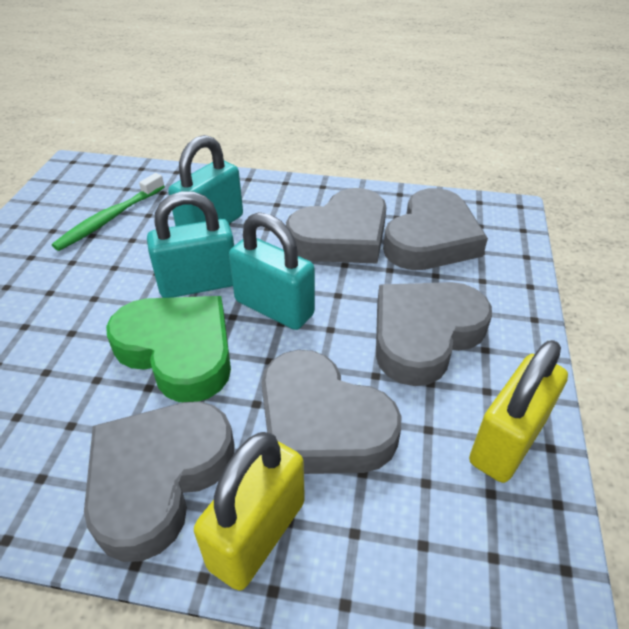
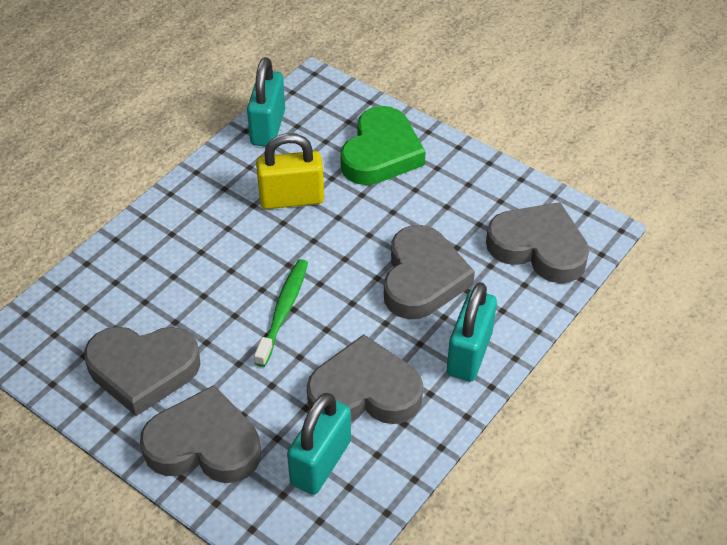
yellow padlock: [194,432,305,591] [469,340,568,483] = 2 -> [256,133,324,209] = 1

